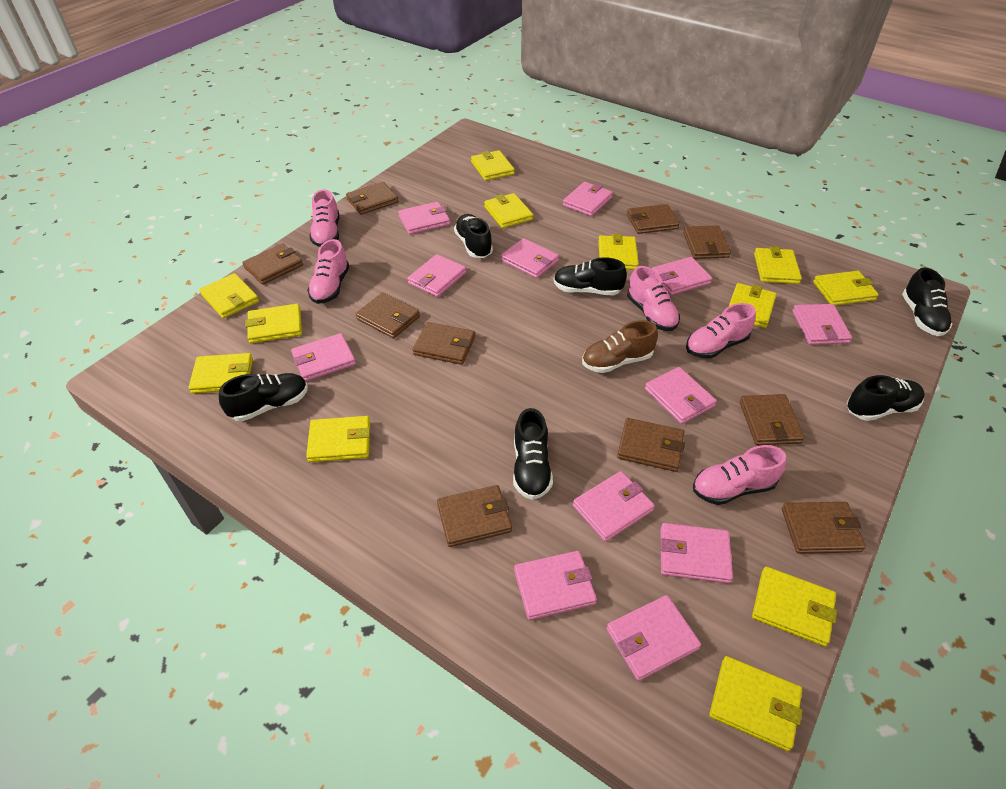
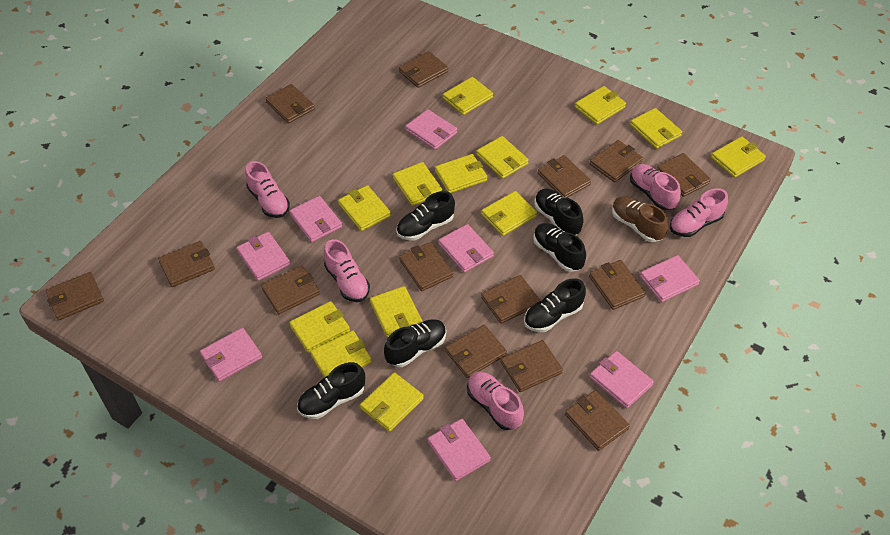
brown wallet: [242,243,303,285] [346,182,398,215] [356,293,420,339] [413,322,475,365] [437,485,512,547] [617,418,685,472] [627,204,680,234] [683,225,731,259] [740,394,805,445] [782,502,866,554] = 10 -> [46,272,104,320] [158,241,215,287] [261,266,320,314] [265,84,315,123] [399,51,448,88] [399,242,453,291] [445,325,507,378] [481,275,541,324] [501,340,563,392] [538,155,591,198] [565,390,630,451] [589,260,646,310] [590,140,643,183] [657,153,711,197] = 14
pink wallet: [291,333,356,381] [398,202,450,235] [408,254,466,297] [501,238,559,278] [514,551,597,620] [563,182,613,216] [573,471,655,542] [606,595,701,681] [645,367,717,424] [652,257,712,295] [660,523,733,584] [792,304,852,345] = 12 -> [200,328,262,382] [237,232,290,281] [289,196,342,242] [405,109,457,150] [428,419,491,481] [438,224,494,273] [590,351,654,409] [640,255,700,302] = 8
yellow wallet: [189,353,253,394] [200,273,259,318] [245,304,302,343] [306,416,370,462] [471,150,515,181] [484,193,533,228] [598,234,639,270] [709,656,803,751] [728,283,776,328] [752,566,837,647] [754,246,802,284] [813,271,879,306] = 12 -> [289,301,350,353] [310,331,372,378] [338,185,391,231] [360,372,424,432] [370,286,423,337] [393,162,443,206] [435,154,487,193] [443,77,493,115] [476,136,529,179] [481,191,537,236] [575,86,626,125] [630,108,682,149] [711,136,766,178] = 13

